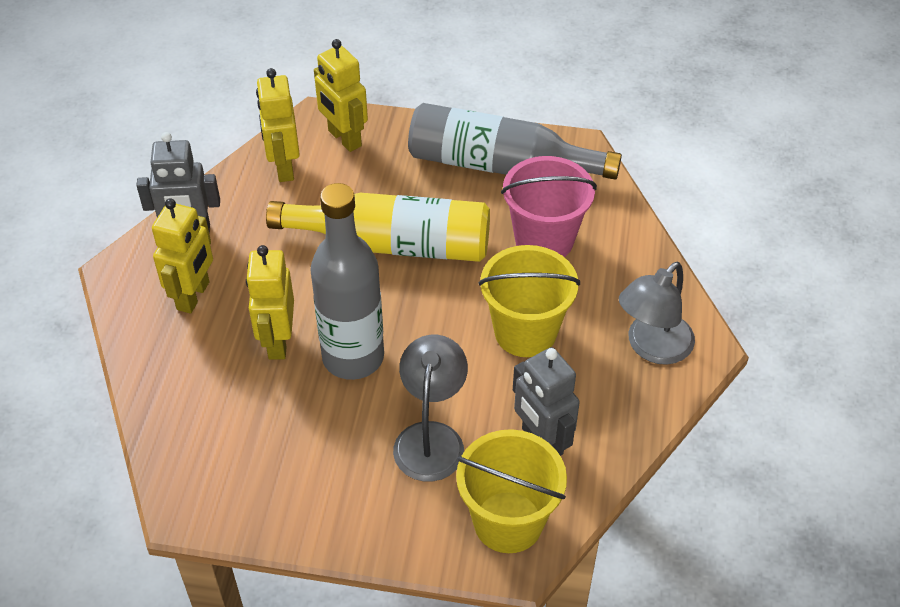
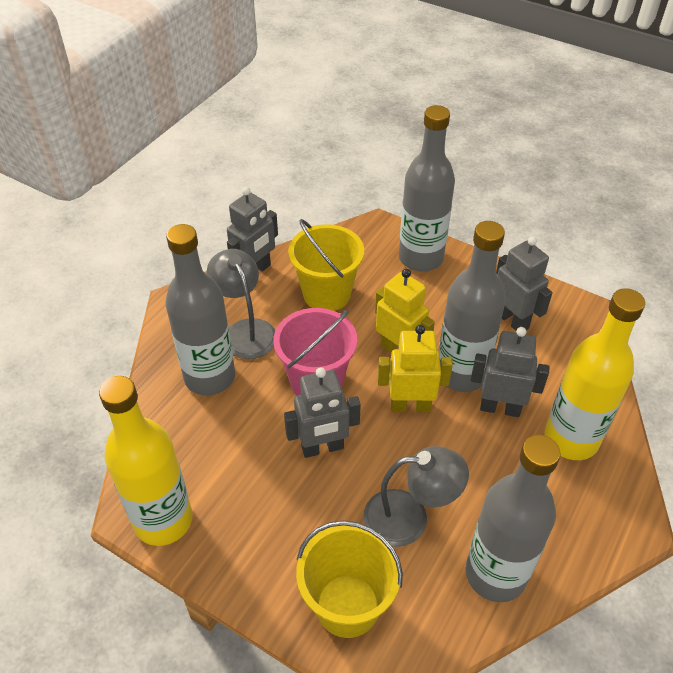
grey bottle: [310,183,384,380] [408,103,622,179] = 2 -> [165,224,235,395] [399,105,455,271] [439,221,506,392] [465,435,561,602] = 4
grey robot: [136,132,220,233] [513,347,580,456] = 2 -> [227,187,278,271] [284,367,361,458] [471,327,550,417] [496,237,553,331] = 4
yellow bottle: [266,193,490,262] = 1 -> [99,376,193,546] [544,288,645,460] = 2
yellow robot: [152,198,213,314] [246,245,294,360] [256,68,300,182] [314,39,368,152] = 4 -> [375,269,435,353] [378,325,453,412] = 2

